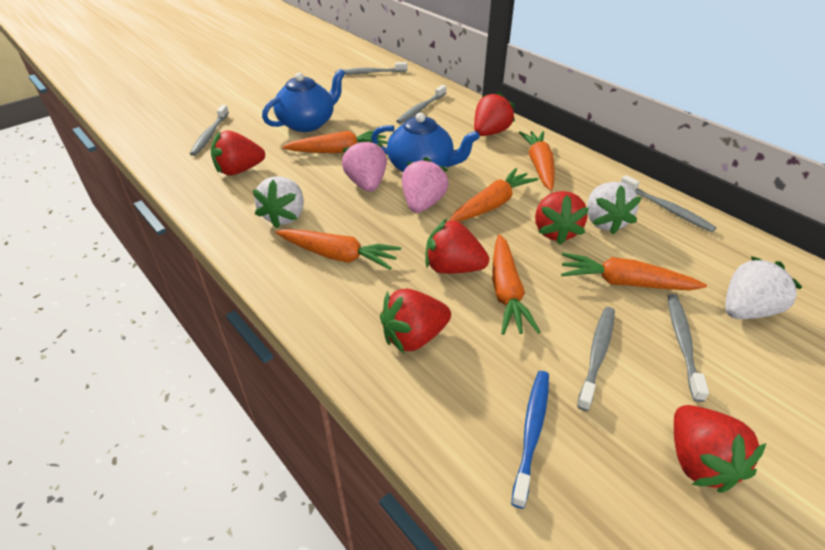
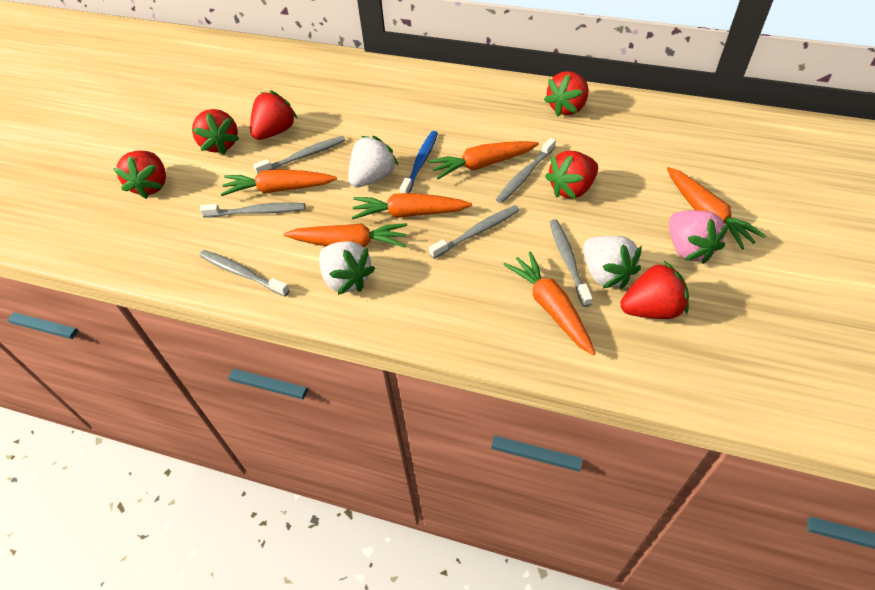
blue teapot: [262,69,345,132] [371,113,480,172] = 2 -> none = 0
pink strawberry: [342,138,387,192] [402,157,449,213] = 2 -> [669,210,729,264] = 1

